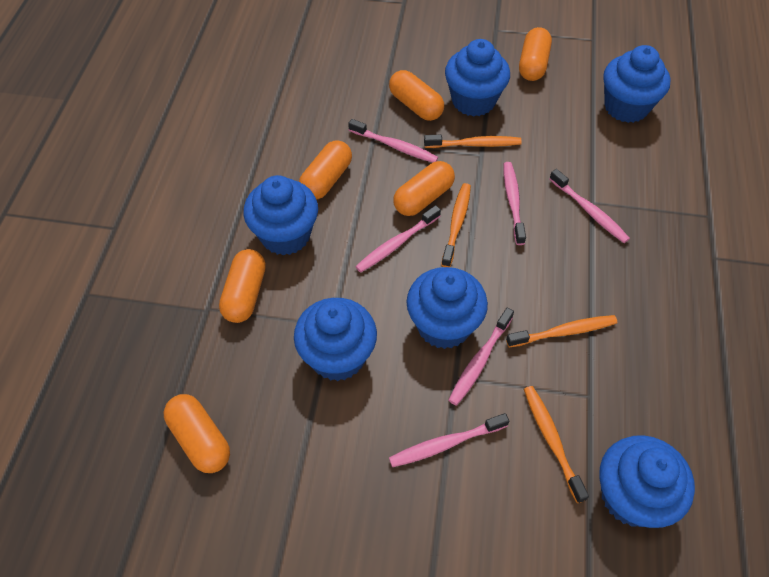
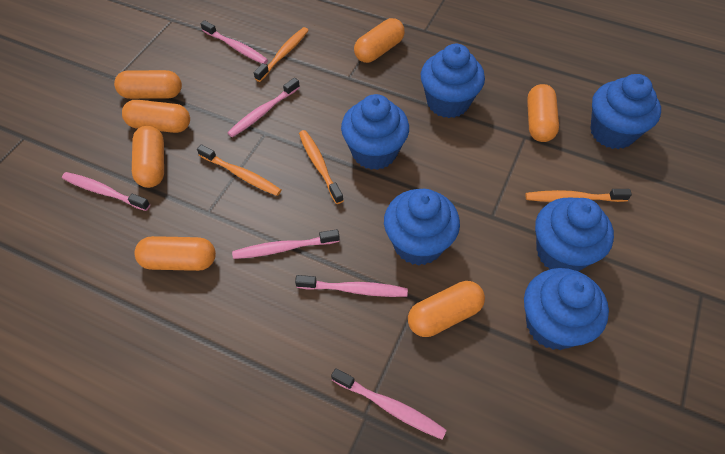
orange capsule: [164,394,230,473] [219,249,266,323] [299,140,352,200] [389,70,444,121] [393,161,455,216] [519,27,552,81] = 6 -> [114,70,182,99] [122,100,190,133] [132,126,164,188] [134,236,216,271] [354,18,405,63] [408,281,485,337] [527,84,559,142] = 7

